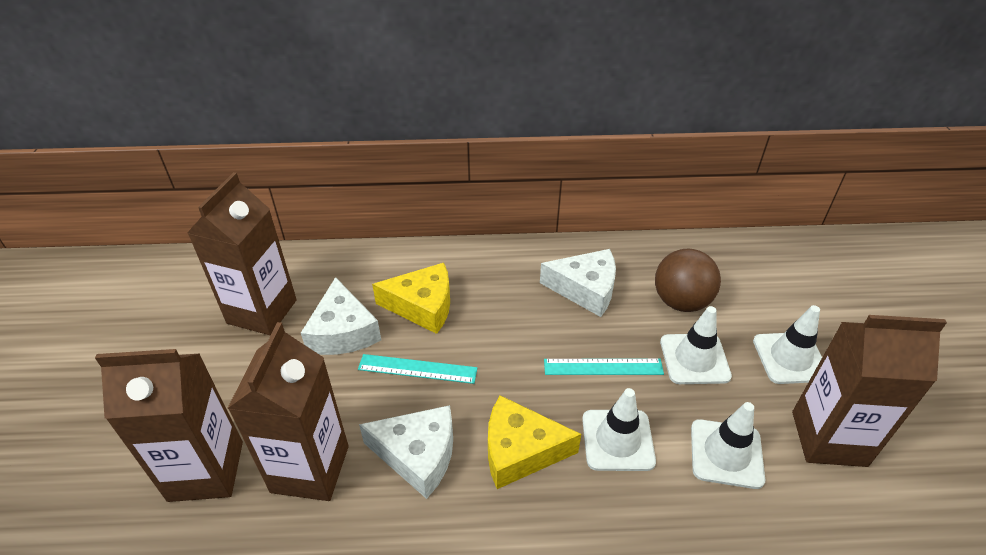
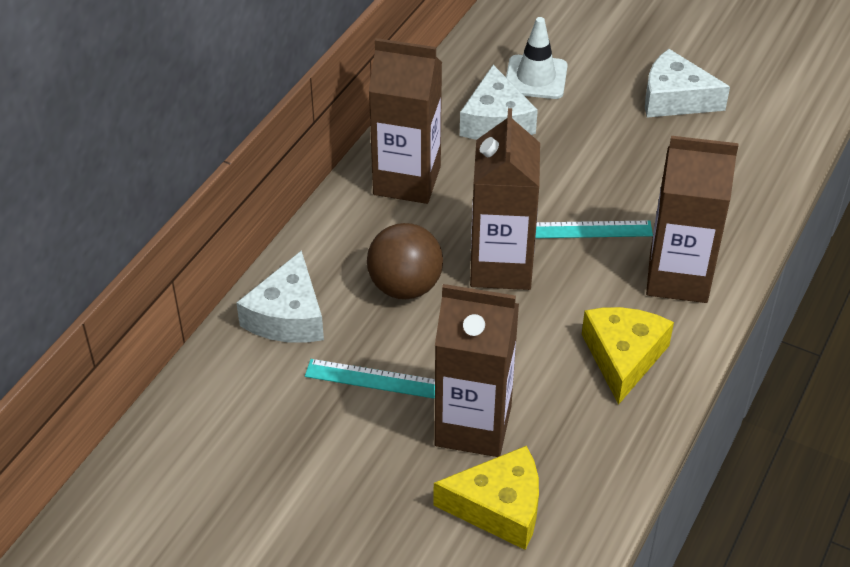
white traffic cone: [582,388,656,471] [660,306,732,384] [691,402,765,489] [753,305,822,384] = 4 -> [506,17,568,99] = 1

